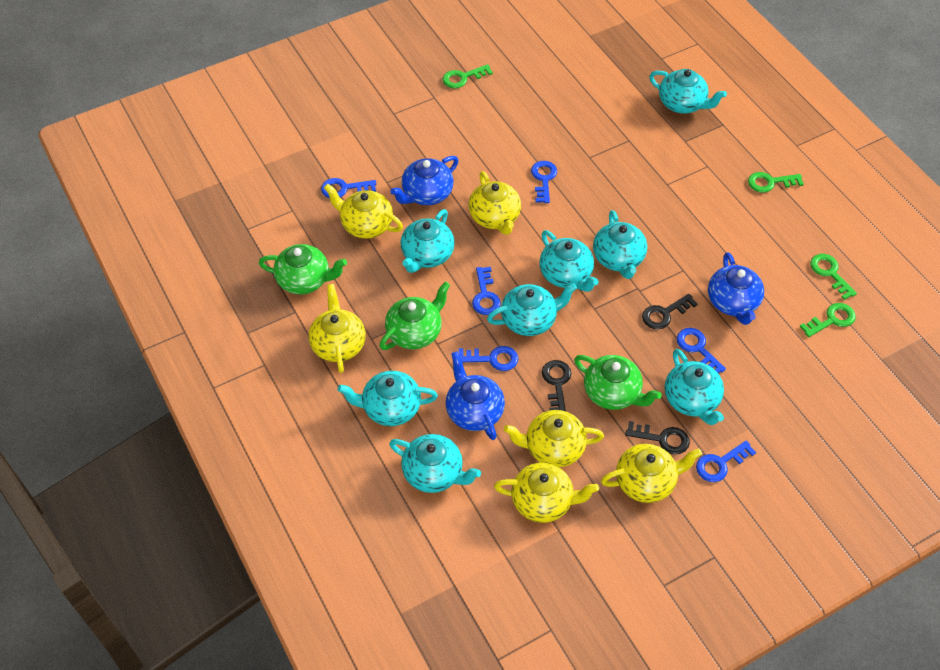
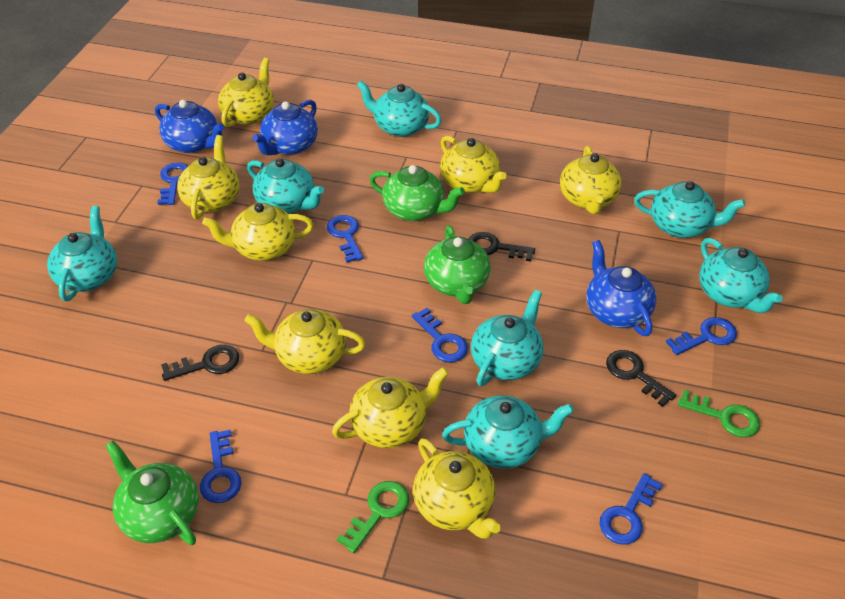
green key: [442,64,493,88] [748,172,804,193] [800,303,856,337] [810,254,857,300] = 4 -> [337,481,409,553] [678,390,760,437] = 2
turquoise teapot: [338,371,438,426] [389,434,481,493] [400,209,455,273] [487,283,577,336] [539,230,599,292] [593,210,647,279] [649,69,727,114] [665,349,724,425] = 8 -> [47,206,117,301] [247,158,324,214] [357,81,442,137] [442,395,574,469] [471,290,544,386] [634,181,745,238] [699,238,783,313] = 7
yellow teapot: [309,284,366,373] [324,184,403,239] [469,171,521,235] [494,463,599,523] [504,410,604,467] [601,444,702,503] = 6 -> [177,135,239,219] [202,203,314,261] [218,58,274,127] [244,309,366,374] [332,367,449,448] [413,438,501,539] [440,136,507,193] [560,146,621,214] = 8

